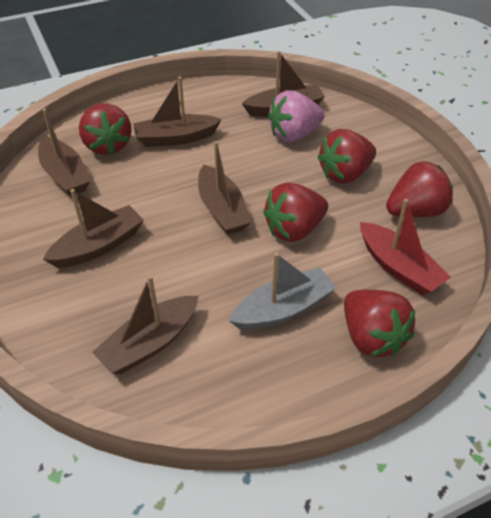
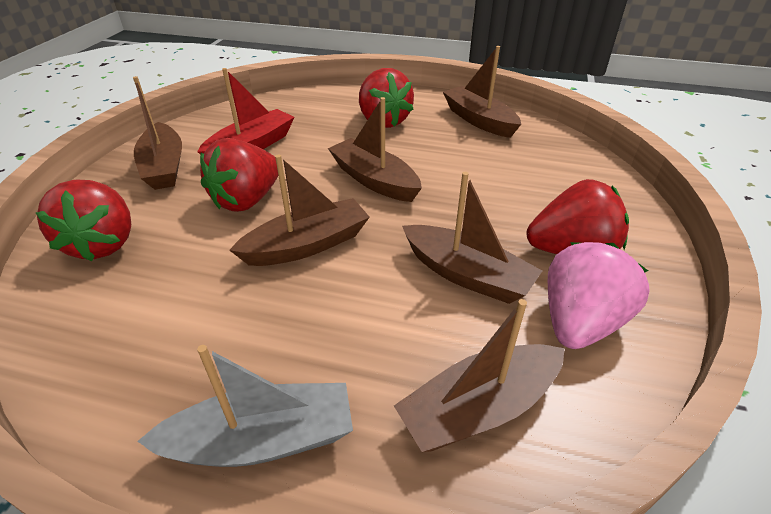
red strawberry: [79,103,131,155] [263,182,328,242] [317,129,376,184] [344,290,415,357] [386,161,453,217] = 5 -> [36,179,131,261] [200,138,278,212] [359,68,414,128] [526,179,629,254] = 4

